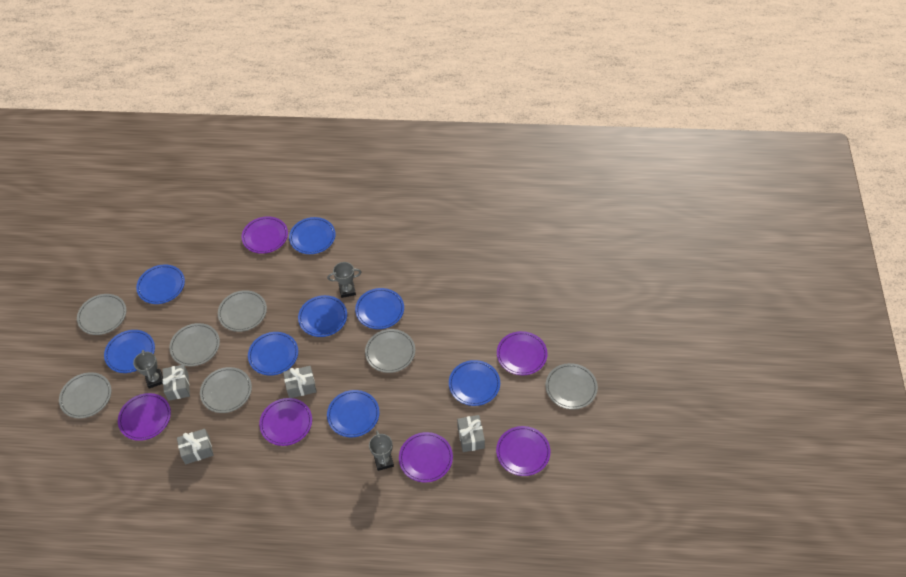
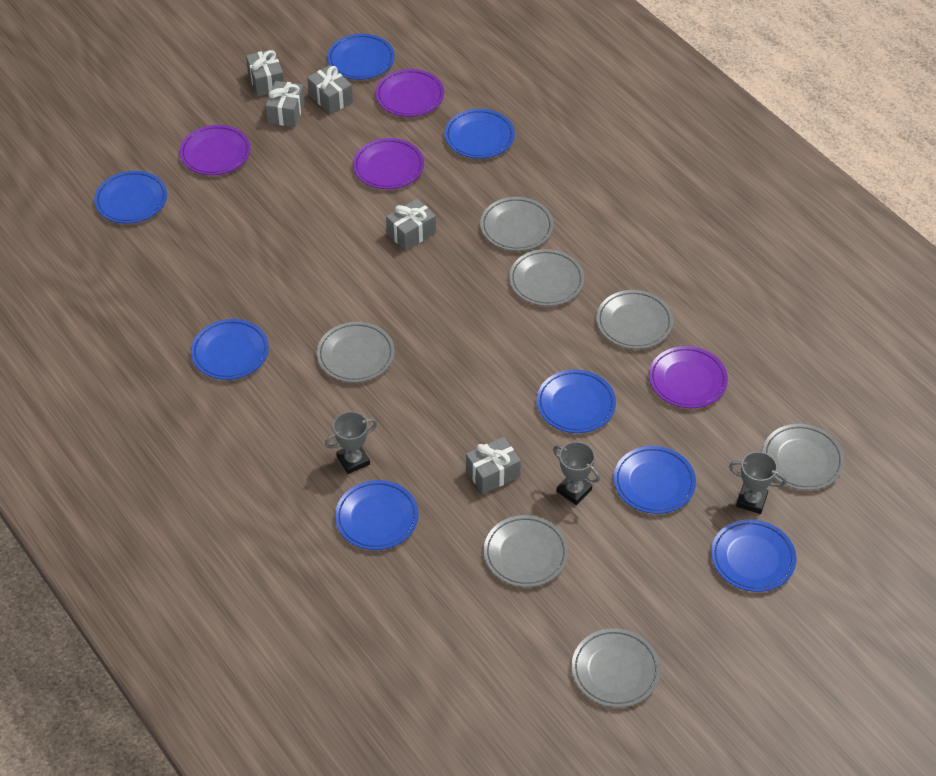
grey gift: [162,365,190,401] [177,429,214,465] [283,366,316,398] [457,415,485,452] = 4 -> [246,49,284,96] [266,81,305,127] [307,65,353,114] [386,199,436,251] [466,437,521,494] = 5
purple plate: [118,393,171,441] [242,216,288,254] [259,398,312,446] [399,432,453,483] [496,426,551,476] [497,331,547,375] = 6 -> [180,125,251,175] [353,138,424,189] [375,69,444,117] [649,346,728,408] = 4

